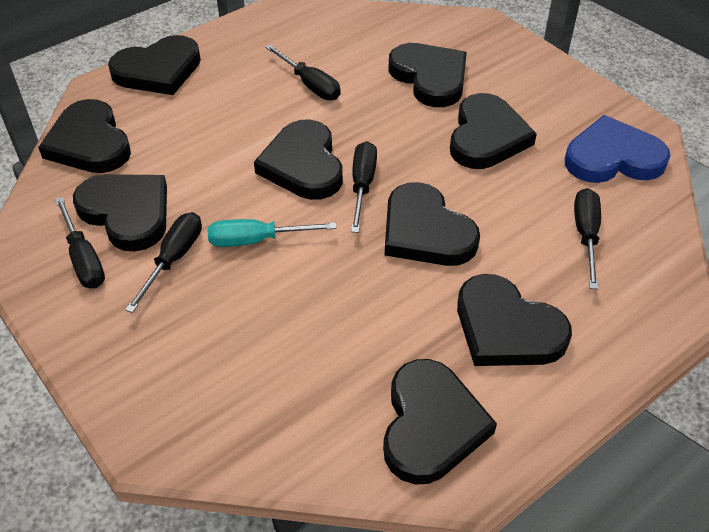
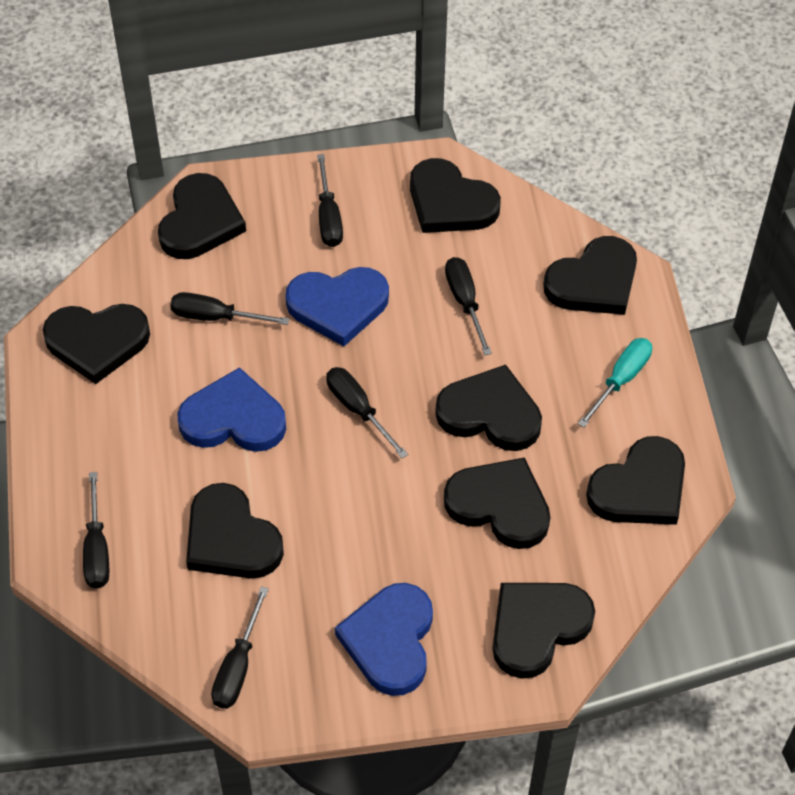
black screwdriver: [55,197,105,288] [125,212,202,313] [265,45,341,100] [351,141,377,233] [574,188,601,289] = 5 -> [83,472,109,589] [170,292,289,325] [211,586,269,709] [317,154,343,247] [326,367,408,458] [445,257,492,355] = 6
blue heart: [565,115,670,183] = 1 -> [178,367,286,452] [285,267,389,346] [335,583,433,696] = 3

